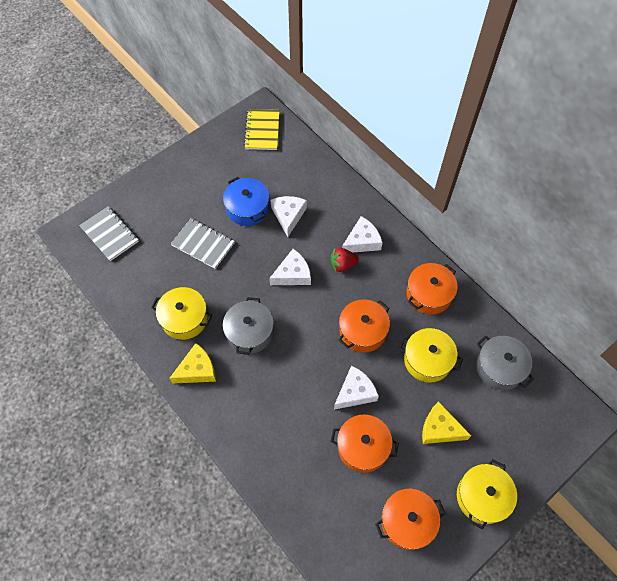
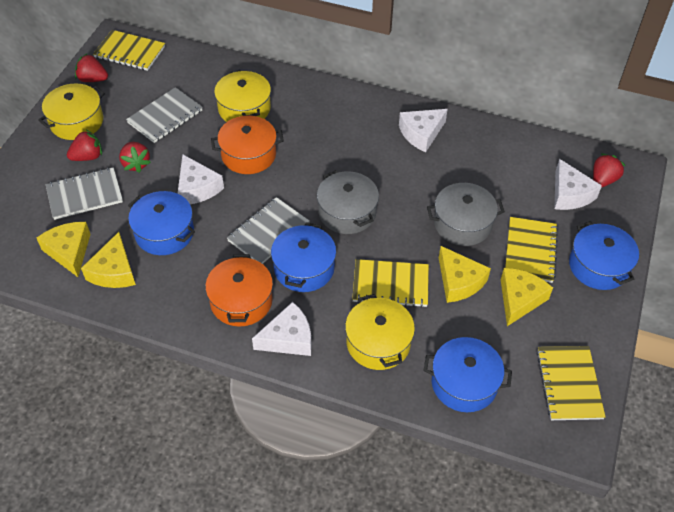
blue pot: [223,177,269,226] = 1 -> [128,191,195,255] [271,222,336,292] [423,337,512,412] [569,221,639,290] = 4
grey notebook: [80,206,139,261] [171,218,235,269] = 2 -> [46,167,123,220] [126,87,203,143] [227,197,310,264] = 3
orange pot: [330,414,399,473] [339,299,390,353] [375,488,446,550] [406,263,457,315] = 4 -> [205,254,273,327] [211,116,284,174] = 2
red strawberry: [331,248,359,272] = 1 -> [67,130,102,161] [75,54,108,82] [119,142,151,173] [593,153,626,188] = 4
yellow cheese: [169,343,216,384] [422,401,471,444] = 2 -> [37,222,91,277] [81,232,136,288] [439,246,491,303] [501,268,553,326] = 4
yellow notebook: [244,109,280,150] = 1 -> [93,30,165,71] [352,259,429,308] [505,217,558,283] [536,346,605,420] = 4

